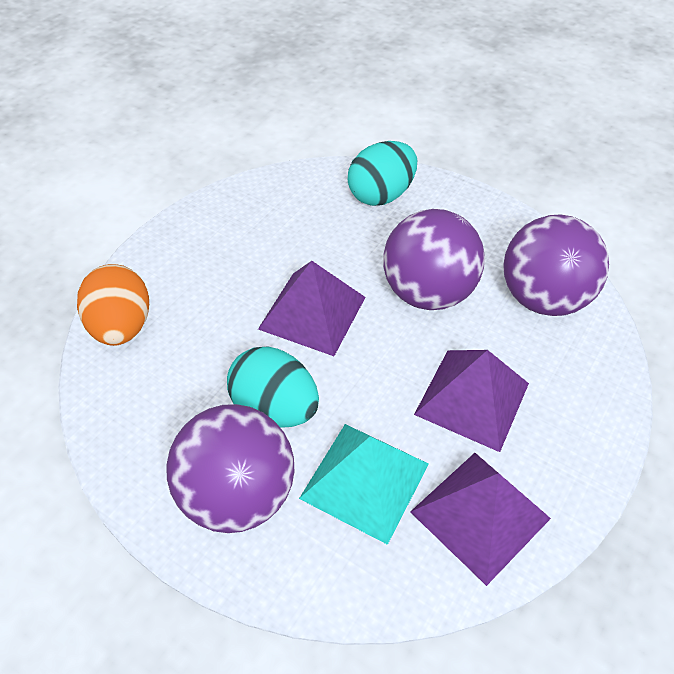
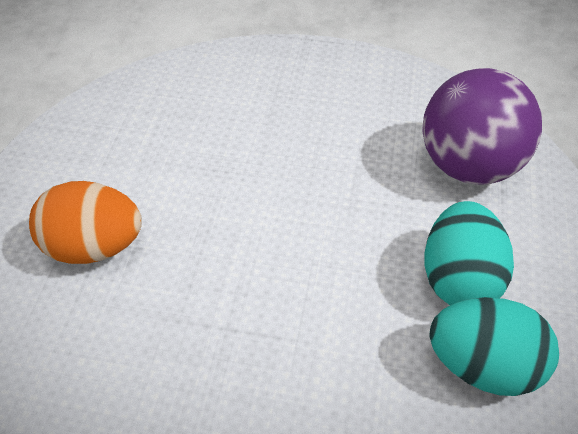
purple ball: [166,404,294,533] [383,209,485,310] [503,214,609,316] = 3 -> [422,68,542,185] = 1
purple pyramid: [258,261,366,356] [410,453,551,586] [414,350,529,452] = 3 -> none = 0
turquoise pyramid: [299,424,429,545] = 1 -> none = 0

